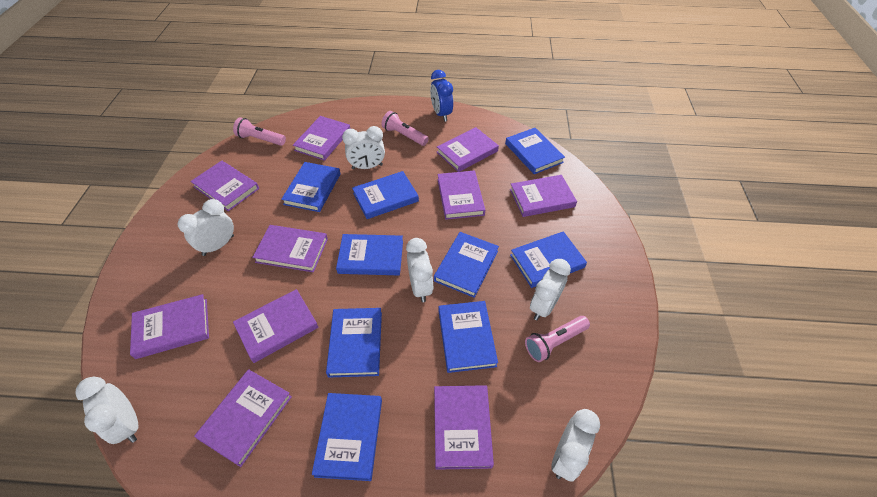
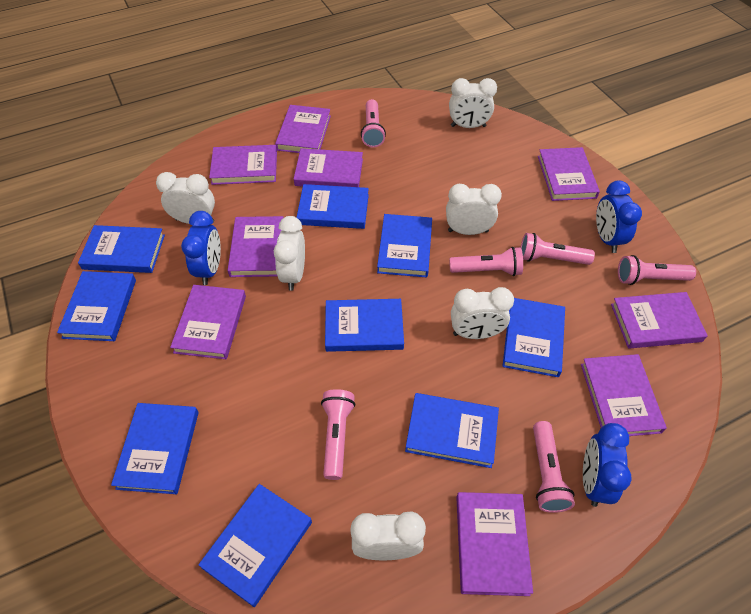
blue clock: [430,70,453,122] = 1 -> [181,211,221,285] [583,423,632,507] [596,181,642,253] = 3
pink flashlight: [233,117,286,146] [381,111,429,146] [525,316,590,362] = 3 -> [321,389,355,480] [361,99,386,148] [449,247,523,276] [521,233,595,265] [533,421,575,513] [618,255,696,285] = 6
purple book: [130,294,209,359] [190,161,259,211] [194,369,292,467] [233,289,318,363] [252,225,328,272] [293,116,350,161] [434,385,494,470] [437,127,499,172] [437,171,485,220] [510,175,577,217] = 10 -> [170,285,246,359] [209,145,277,185] [227,216,284,277] [275,105,331,153] [294,148,363,187] [456,492,533,596] [538,147,600,201] [581,354,667,436] [611,292,708,349] = 9

